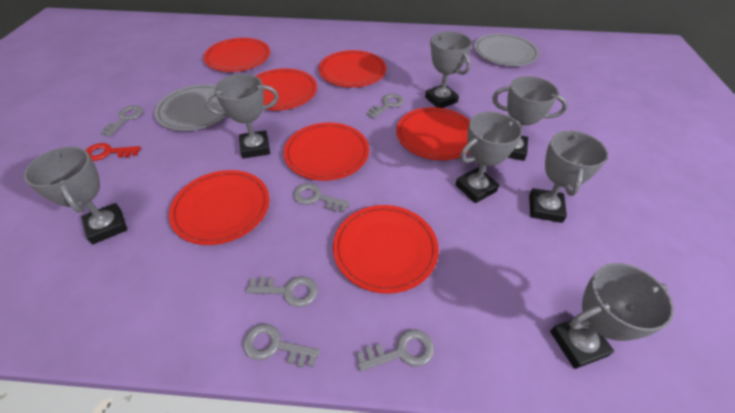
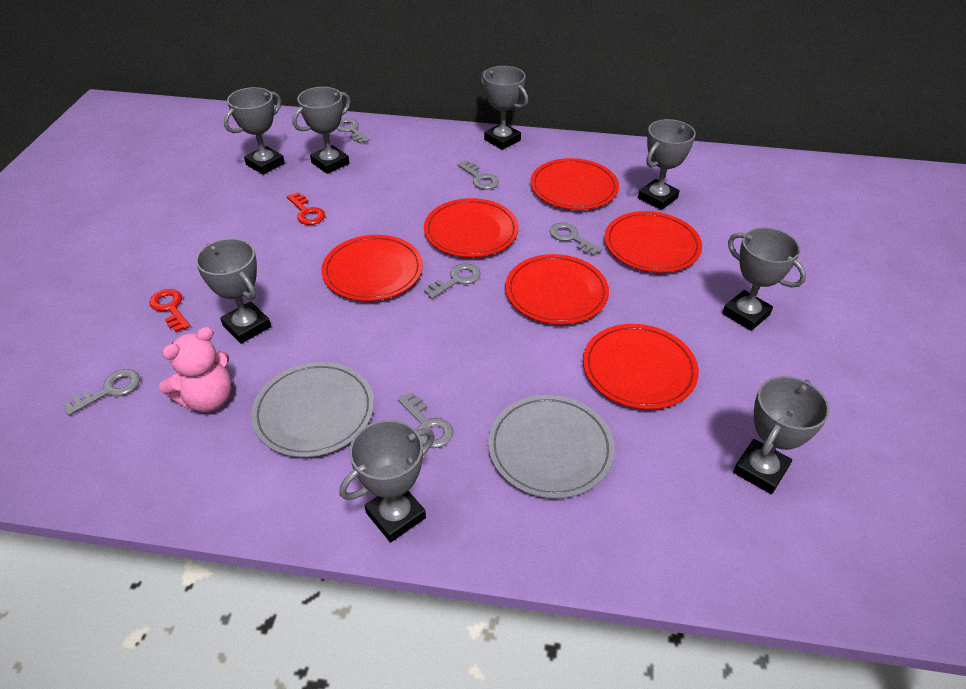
grey trophy: [24,147,127,244] [205,74,279,159] [425,31,472,108] [455,112,522,203] [492,76,568,161] [529,130,608,223] [550,263,674,369] = 7 -> [195,238,271,344] [224,87,285,175] [292,87,351,174] [339,420,435,542] [480,66,528,150] [638,119,696,210] [722,227,806,331] [733,376,830,494] = 8
pink teddy bear: none = 0 -> [159,327,232,412] = 1
red key: [85,143,141,161] = 1 -> [149,289,190,332] [287,192,325,225] = 2
red plate: [169,170,269,245] [203,38,270,72] [256,68,317,110] [284,123,369,181] [319,50,386,87] [333,205,439,294] [396,107,470,160] = 7 -> [321,235,423,301] [424,198,519,257] [505,254,609,325] [530,158,619,210] [583,324,699,410] [604,211,702,273] = 6

